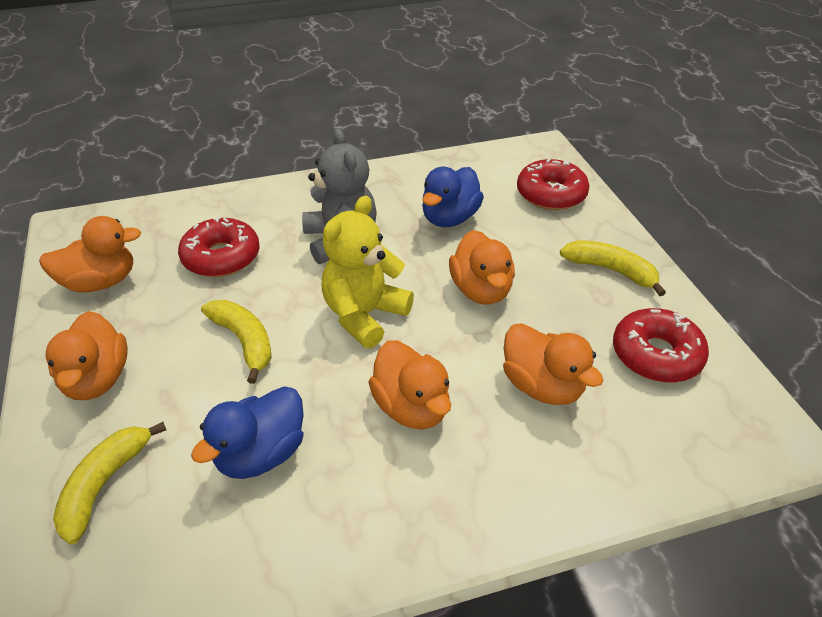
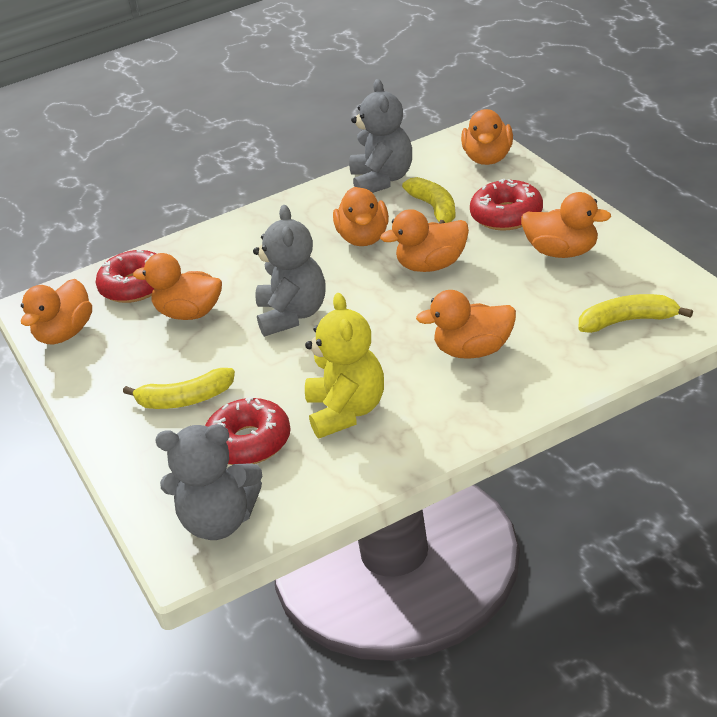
blue duck: [191,386,304,479] [422,167,484,227] = 2 -> none = 0
grey teddy bear: [302,129,377,264] = 1 -> [155,424,262,540] [253,205,326,337] [349,79,412,193] = 3
orange duck: [39,216,141,293] [46,311,128,400] [368,340,451,429] [449,230,515,304] [503,323,603,405] = 5 -> [21,279,92,344] [133,253,222,320] [333,187,389,246] [380,209,469,272] [416,290,516,359] [461,109,513,165] [521,192,611,258] = 7

